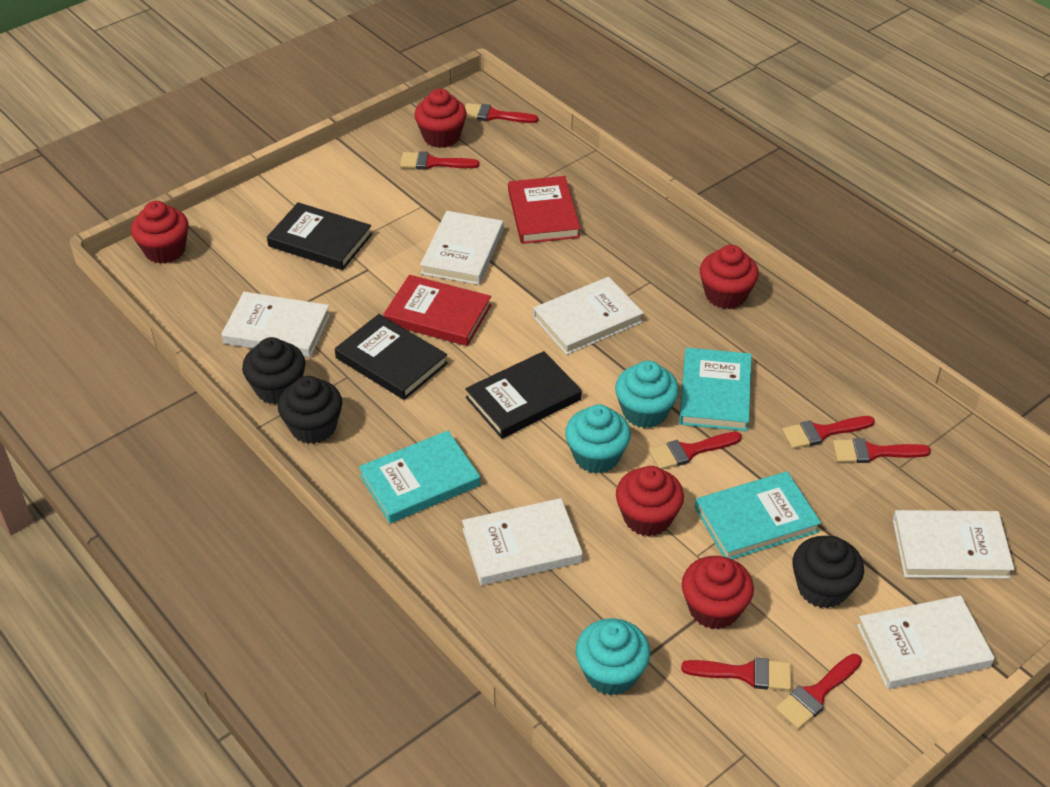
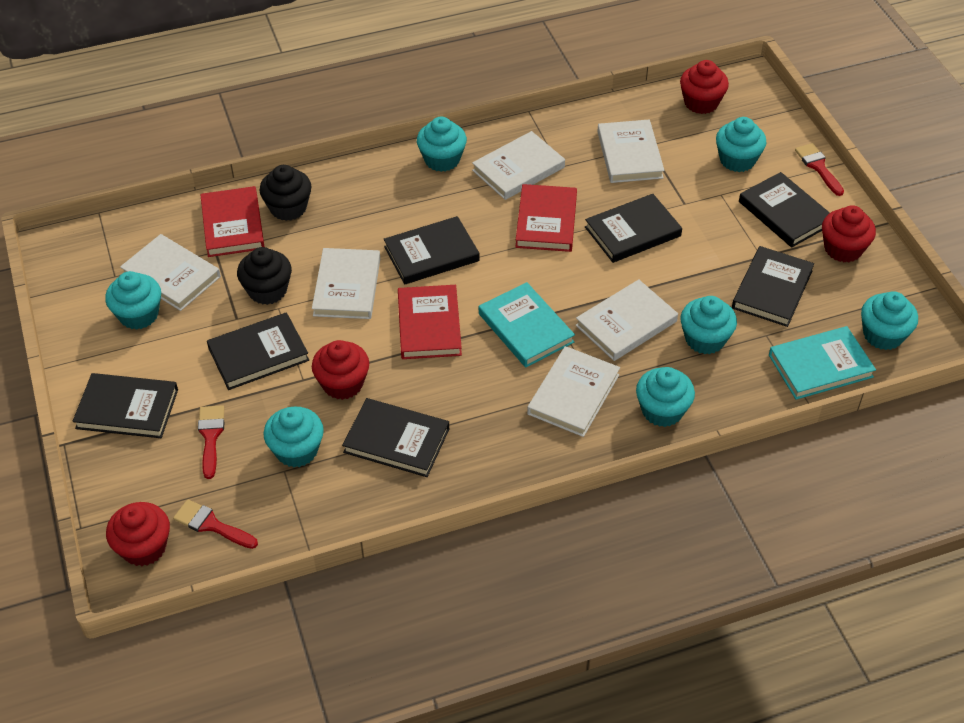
black book: [267,202,372,270] [335,314,448,400] [465,351,582,439] = 3 -> [73,373,178,438] [207,312,309,390] [342,398,449,477] [384,216,479,285] [585,194,682,263] [732,246,814,327] [739,172,830,248] = 7
black cupcake: [242,337,306,404] [278,376,342,444] [792,536,864,608] = 3 -> [237,247,292,305] [260,165,311,221] = 2
red book: [383,275,491,346] [508,176,580,244] = 2 -> [200,186,264,257] [398,285,462,359] [515,184,577,252] = 3
red brush: [400,151,479,170] [465,103,538,123] [649,432,742,469] [681,658,791,690] [775,654,862,729] [782,416,875,449] [833,438,931,463] = 7 -> [173,499,258,549] [198,405,224,479] [795,143,844,196] = 3
red cupcake: [131,201,189,264] [414,89,467,148] [616,466,684,536] [682,556,754,629] [700,245,759,309] = 5 -> [106,502,170,566] [312,340,369,400] [680,60,729,114] [822,205,876,263] = 4
turquoise book: [359,431,480,523] [679,348,752,431] [695,471,821,559] = 3 -> [479,282,575,367] [769,326,876,400] = 2
turquoise cupcake: [565,404,631,474] [576,618,650,695] [615,361,679,428] = 3 -> [105,271,161,330] [263,407,324,467] [417,117,467,172] [636,367,695,427] [681,296,737,354] [716,117,767,172] [861,291,918,350] = 7

